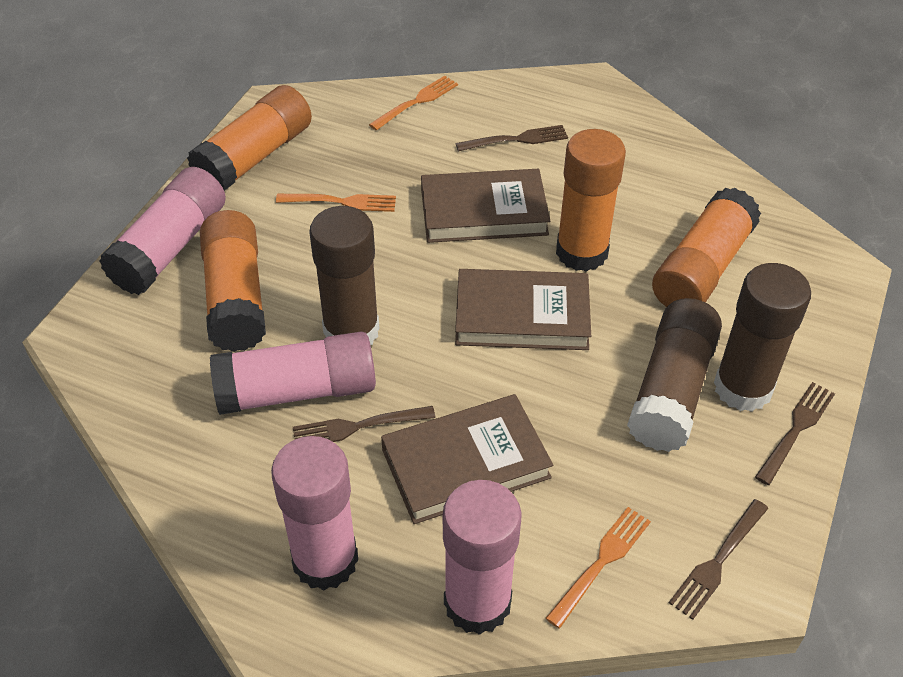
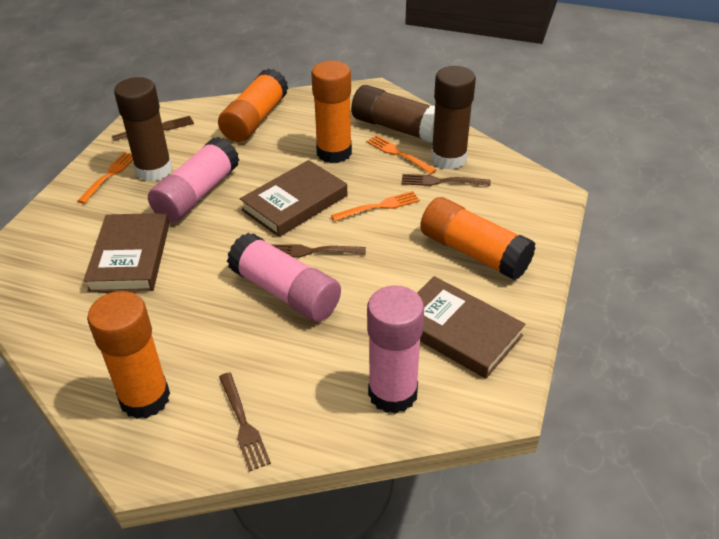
pink glue stick: [99,167,226,295] [210,332,376,415] [271,436,358,590] [443,480,522,635] = 4 -> [148,137,239,222] [227,233,341,322] [367,285,424,414] = 3

